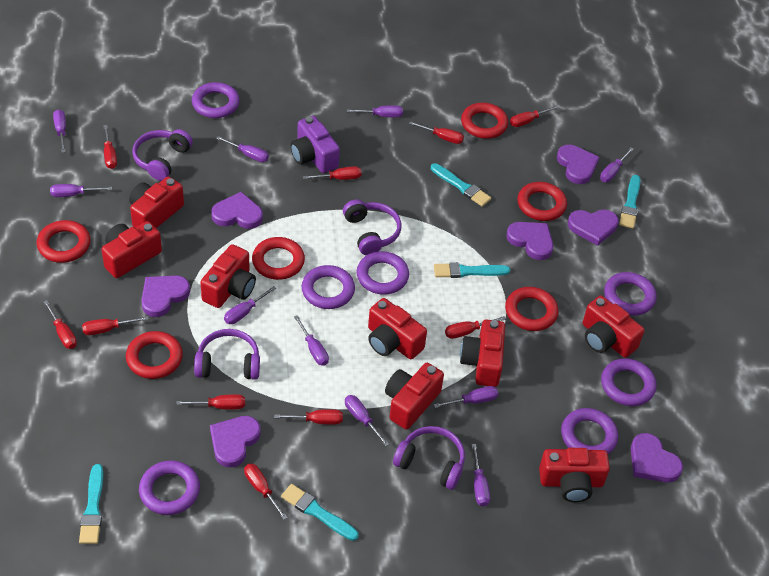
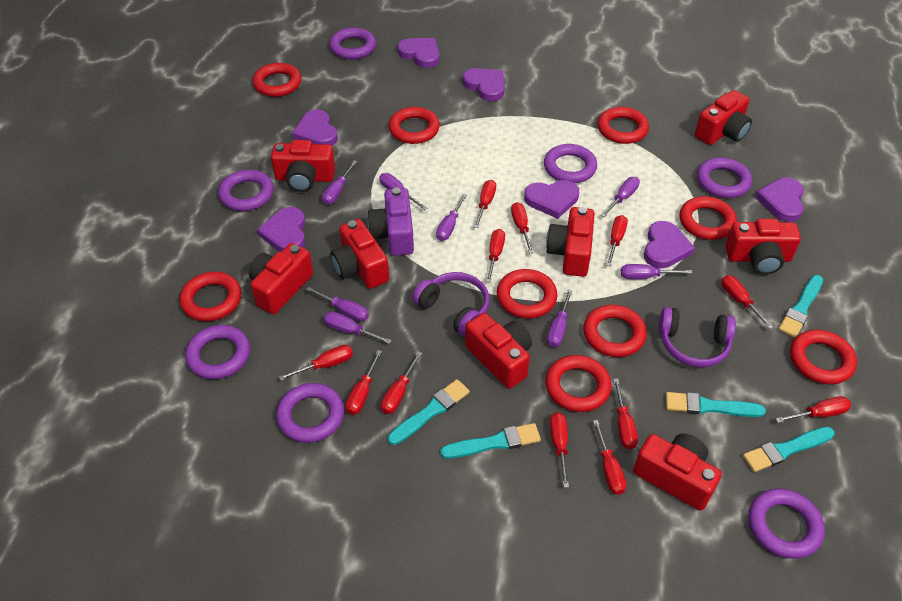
purple headphones: [132,129,193,181] [194,329,260,380] [343,199,402,255] [393,426,465,490] = 4 -> [412,272,489,337] [659,307,736,367] = 2
purple screwdriver: [50,184,112,197] [53,109,66,153] [216,136,269,162] [224,286,276,324] [294,315,329,366] [345,395,389,446] [347,105,403,117] [434,386,499,408] [472,444,490,507] [600,147,633,182] = 10 -> [306,287,369,322] [322,160,357,205] [324,312,392,344] [379,173,427,210] [436,193,467,241] [547,289,573,347] [601,177,640,217] [621,264,692,279] = 8
red ring: [37,220,91,263] [126,331,183,379] [252,237,305,280] [461,103,508,139] [505,287,558,331] [517,182,567,221] = 6 -> [180,272,241,321] [252,63,302,97] [389,107,440,144] [497,269,557,319] [545,355,612,412] [583,305,647,357] [598,107,649,144] [680,196,737,240] [790,330,857,384] = 9
red screwdriver: [43,300,77,349] [82,316,149,335] [103,125,117,169] [176,394,245,410] [244,464,288,520] [274,409,343,425] [303,166,362,180] [409,121,464,144] [445,316,506,339] [510,106,559,127] = 10 -> [279,345,353,381] [346,350,382,415] [381,352,422,414] [474,180,496,228] [486,229,505,283] [511,202,534,254] [550,412,569,488] [593,420,626,495] [606,215,628,266] [613,379,638,449] [722,275,773,329] [775,396,851,423] = 12

